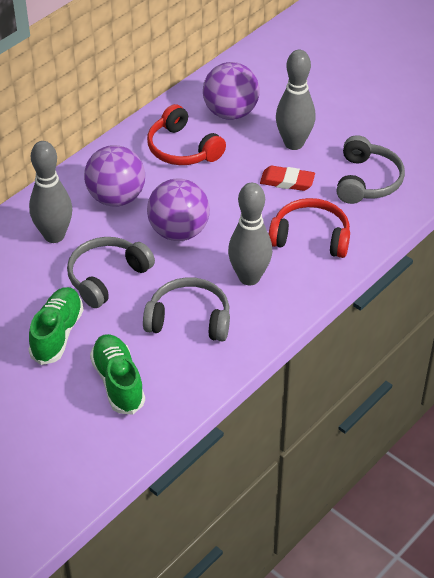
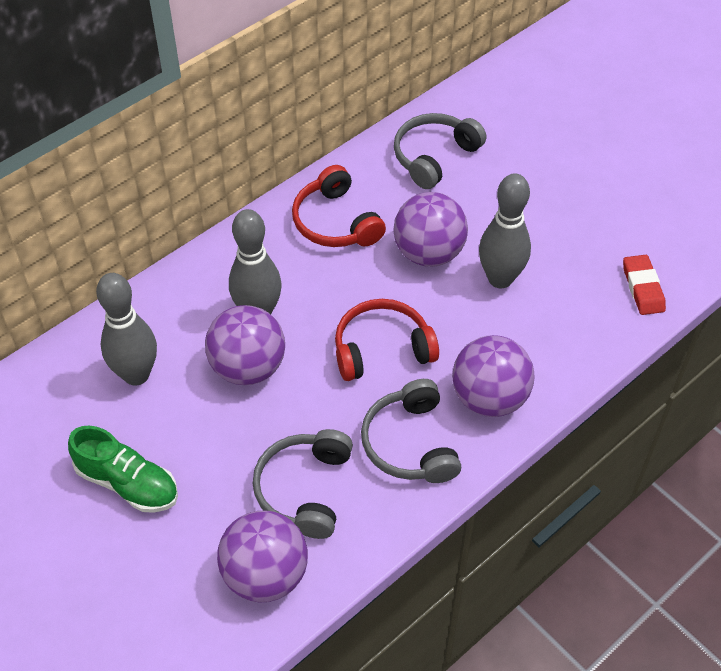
green shoe: [28,287,83,365] [90,334,145,415] = 2 -> [68,426,178,513] = 1
purple ball: [84,145,145,207] [147,178,210,241] [203,62,260,120] = 3 -> [205,305,285,385] [217,510,308,602] [393,192,468,267] [452,335,535,417] = 4

